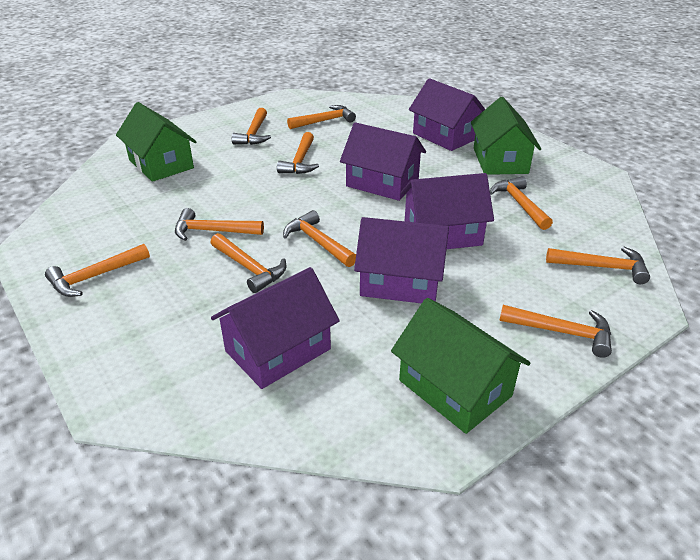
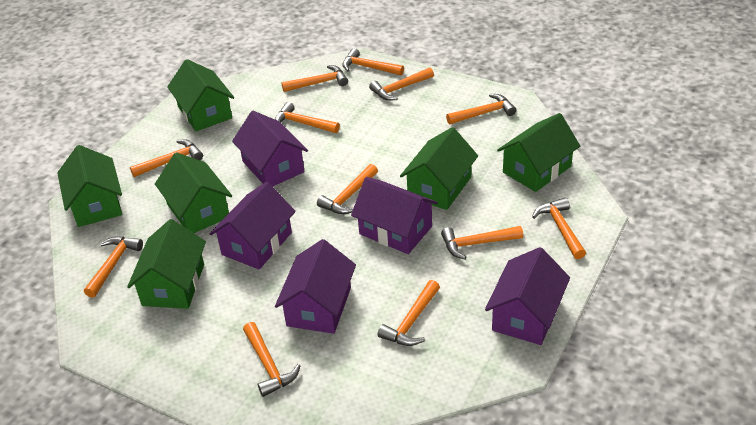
green house: [116,102,196,182] [391,298,531,434] [471,97,541,175] = 3 -> [57,145,122,227] [127,219,206,309] [155,152,232,233] [167,59,234,131] [400,127,478,210] [497,113,580,192] = 6
orange hammer: [45,244,150,297] [175,208,264,241] [210,233,286,293] [232,108,271,145] [277,132,319,174] [283,210,356,267] [287,105,356,129] [490,176,553,230] [499,305,612,358] [546,247,650,284] = 10 -> [84,236,143,298] [130,140,203,177] [243,322,301,397] [275,102,340,133] [281,65,348,92] [317,164,378,214] [342,48,404,75] [369,68,434,101] [378,280,440,346] [441,226,523,260] [446,94,516,124] [532,198,586,259] = 12

